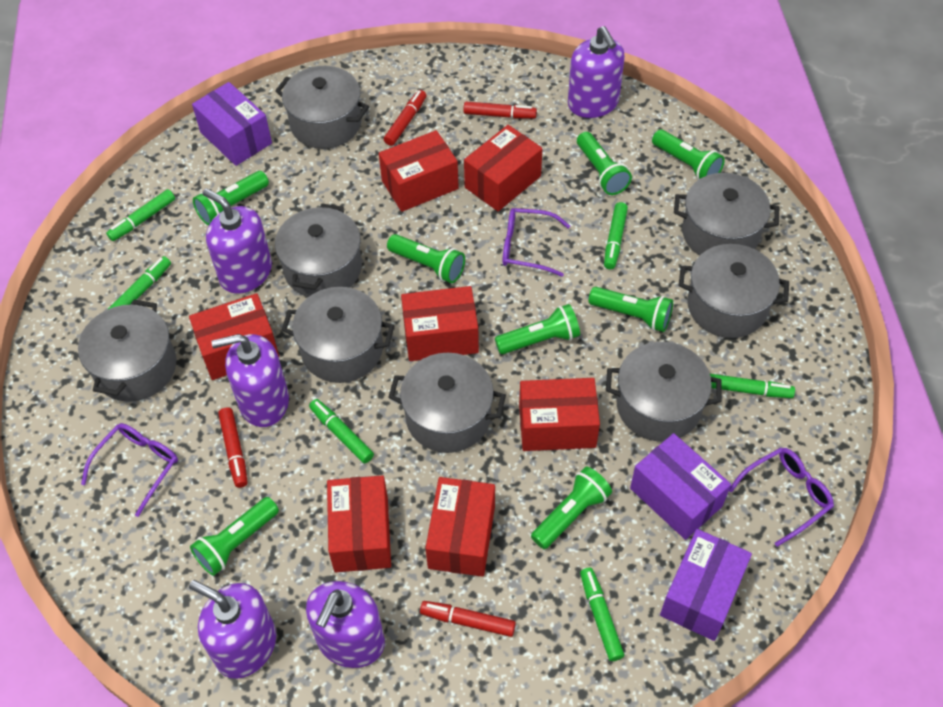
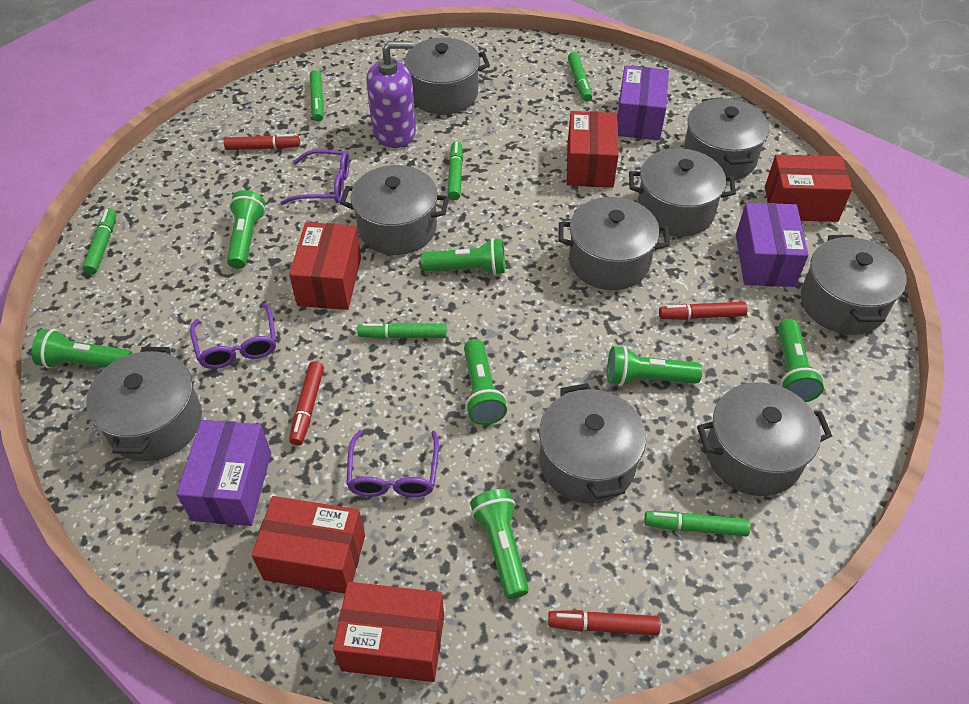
green flashlight: [190,497,279,576] [193,171,269,225] [387,234,465,283] [495,304,580,354] [531,467,612,549] [577,132,632,195] [588,287,673,332] [652,129,725,180] = 8 -> [32,329,133,369] [227,190,265,269] [421,238,505,275] [464,339,507,425] [470,489,529,599] [607,346,702,386] [778,319,824,402] = 7
grey pot: [78,299,176,402] [275,66,369,149] [275,203,362,297] [282,287,395,383] [388,353,506,453] [606,342,722,442] [674,173,779,256] [679,244,789,338] = 8 -> [86,347,202,461] [340,165,449,255] [404,37,490,114] [539,383,646,504] [559,197,670,290] [629,148,736,237] [683,97,769,181] [697,382,832,496] [801,235,907,335] = 9
purple soap dispenser: [189,580,276,679] [202,188,272,294] [211,334,289,427] [306,581,385,668] [568,26,625,118] = 5 -> [366,41,416,148] = 1
red box: [189,293,279,380] [327,475,391,572] [379,130,459,212] [401,286,479,361] [425,477,495,577] [464,125,542,211] [519,378,600,451] = 7 -> [252,496,365,594] [289,222,361,310] [333,582,444,682] [567,111,619,188] [765,155,852,222] = 5

